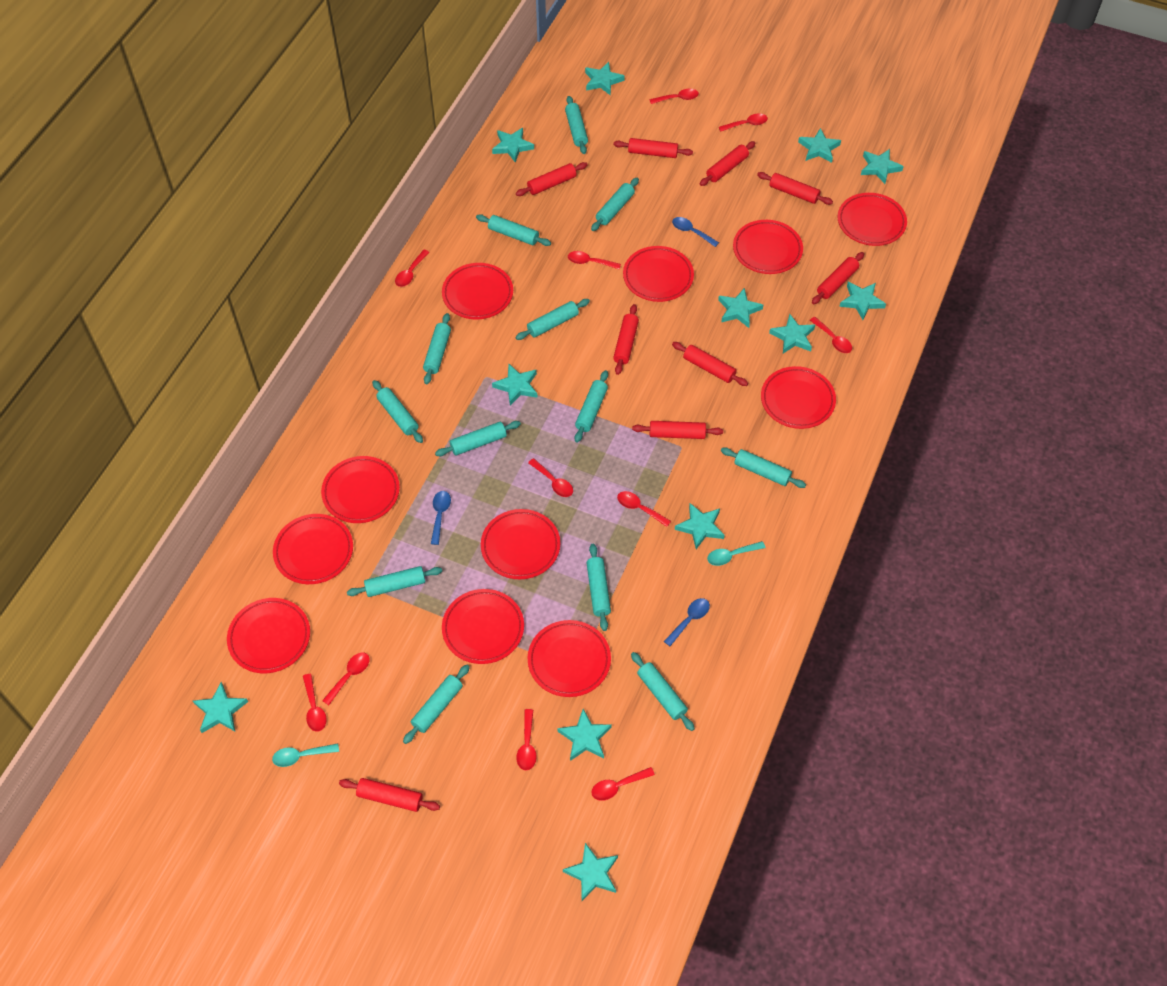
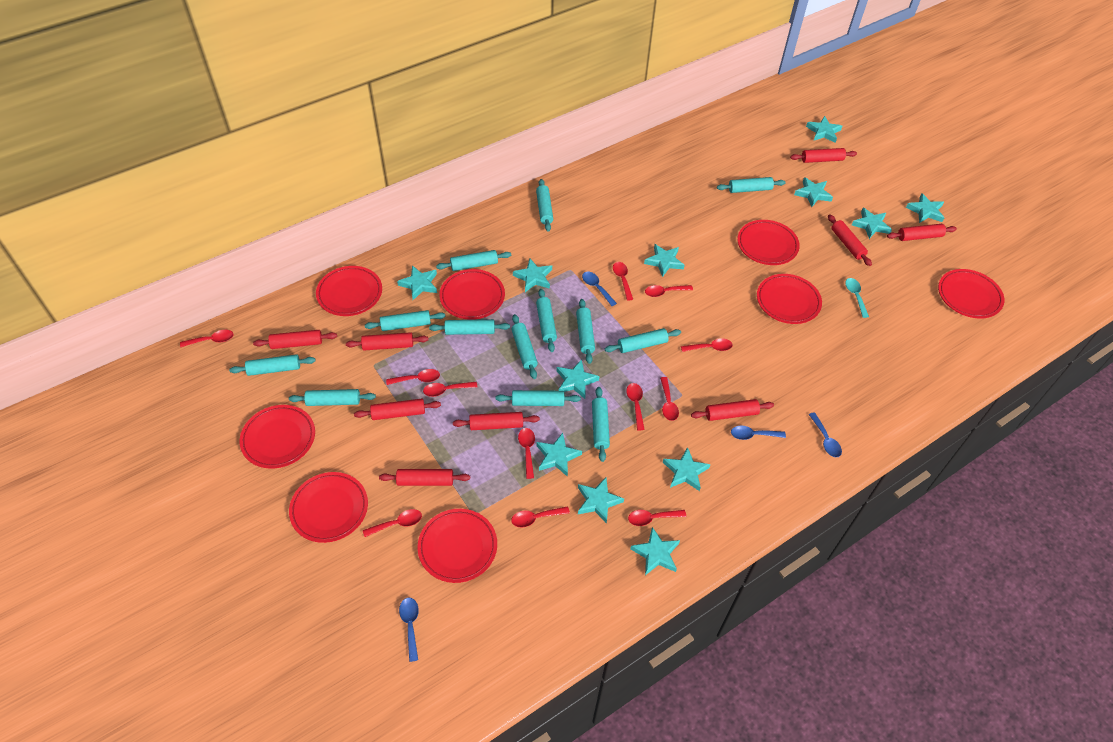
blue spoon: [431,491,451,545] [664,598,710,646] [672,217,719,247] = 3 -> [399,598,419,662] [582,272,617,306] [731,425,786,440] [809,412,842,457] = 4
red plate: [227,598,310,673] [273,514,353,584] [321,456,400,523] [442,263,513,320] [442,589,524,664] [481,509,560,579] [528,620,611,697] [623,246,694,302] [733,220,803,274] [761,366,836,429] [838,193,907,246] = 11 -> [240,405,315,469] [289,472,368,543] [316,266,382,316] [417,509,497,583] [439,269,505,320] [737,220,800,265] [757,274,822,324] [938,269,1004,318] = 8
red spoon: [303,674,327,732] [322,653,370,705] [395,250,429,287] [516,709,537,770] [528,458,573,497] [568,251,621,269] [591,767,655,801] [617,491,671,527] [649,88,699,104] [719,113,768,132] [810,317,852,353] = 11 -> [180,330,234,347] [363,509,422,537] [386,369,440,385] [423,382,477,397] [511,506,570,527] [518,428,535,479] [613,262,633,301] [626,383,645,431] [628,510,686,526] [645,285,693,297] [660,377,679,421] [681,338,733,352] = 12
turquoise spoon: [272,744,339,767] [707,541,766,566] = 2 -> [845,278,869,318] = 1

